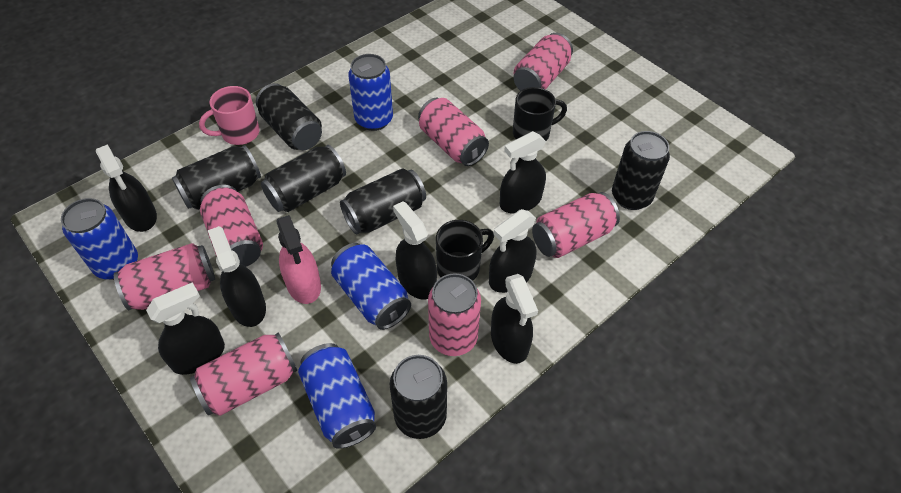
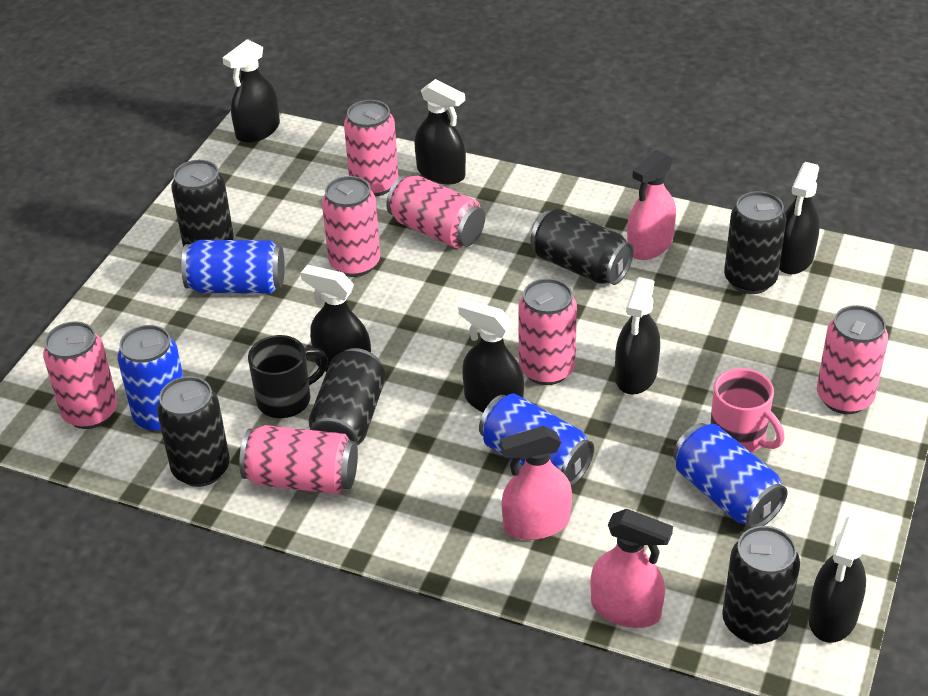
black mug: [436,220,494,281] [513,87,567,141] = 2 -> [248,335,328,418] = 1
pink spray bottle: [276,215,321,304] = 1 -> [500,426,572,540] [590,509,673,628] [627,150,676,260] = 3

